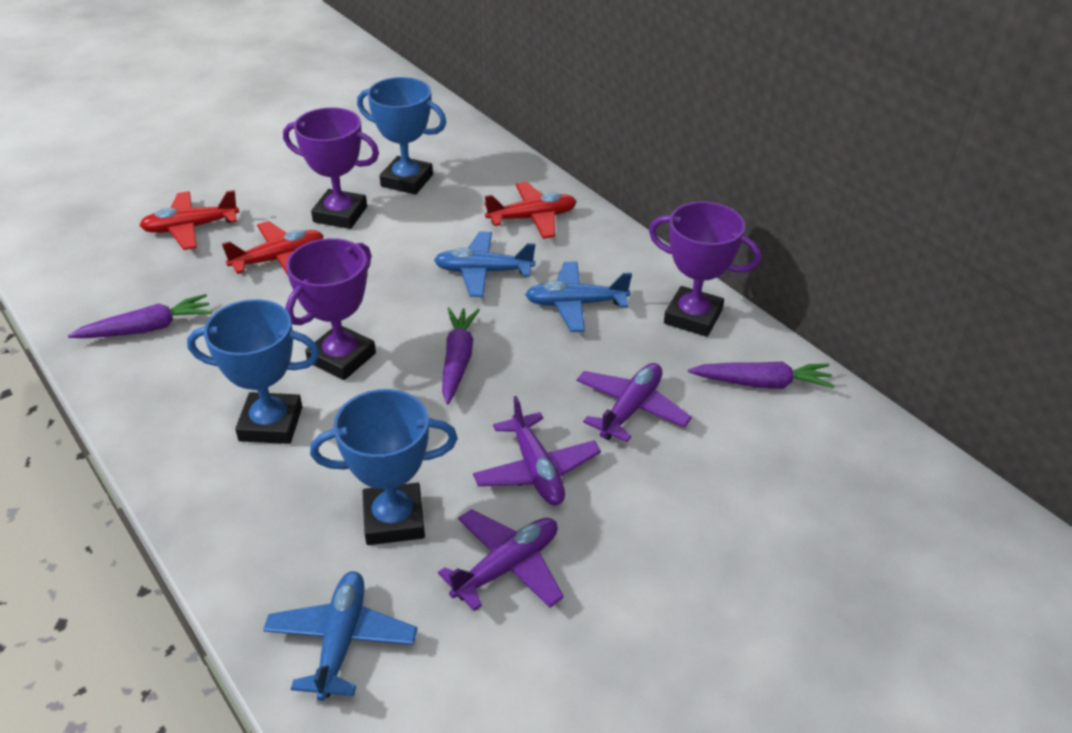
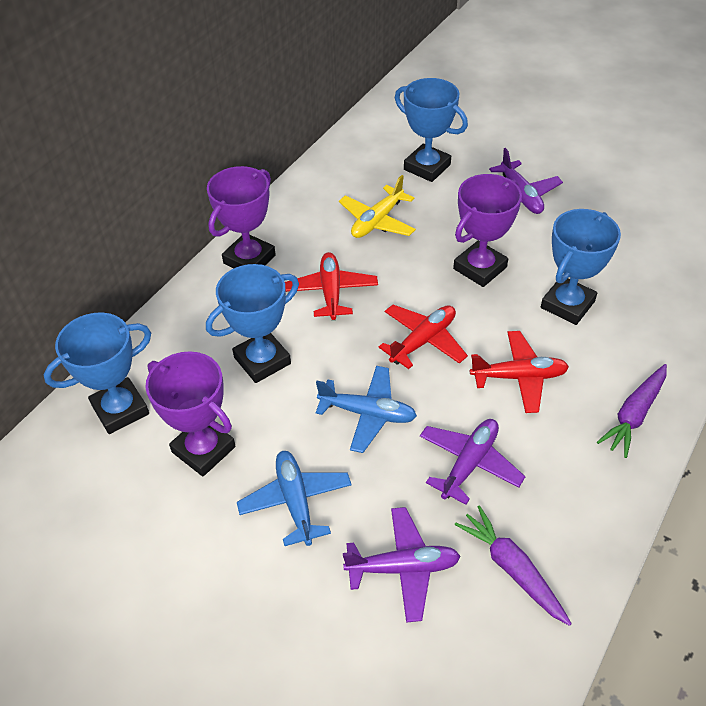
blue plane: [263,571,417,701] [434,231,536,297] [525,262,632,332] = 3 -> [237,451,352,546] [316,366,417,453] = 2
blue trophy: [187,299,320,444] [310,389,458,545] [357,77,446,195] = 3 -> [44,312,151,434] [206,264,299,383] [395,78,468,182] [541,209,621,325] = 4
purple carrot: [68,294,212,338] [442,308,480,404] [688,362,835,389] = 3 -> [454,505,572,626] [597,364,667,458] = 2
yellow plane: none = 0 -> [339,175,416,238] = 1

